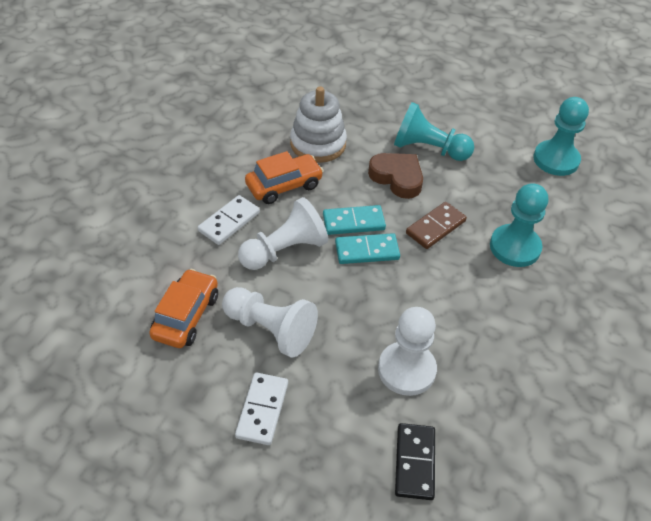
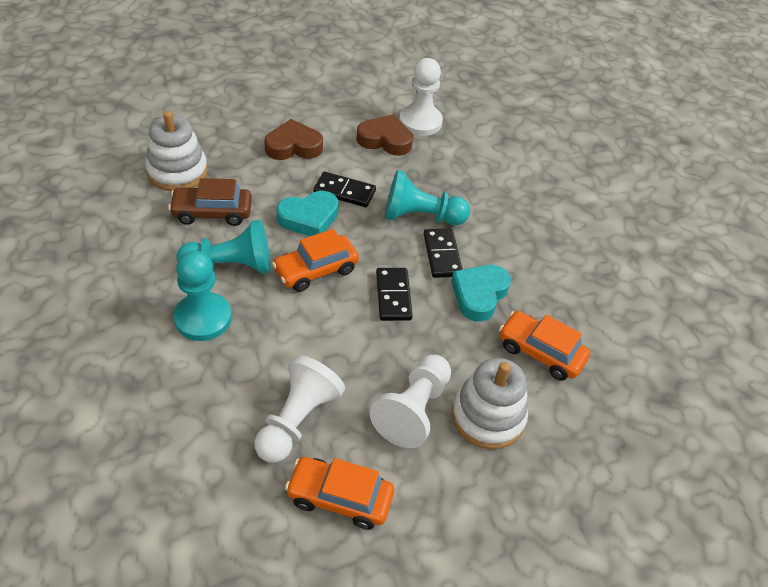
black domino: [395,423,435,500] = 1 -> [314,172,376,207] [376,268,413,321] [424,228,463,278] = 3
brown car: none = 0 -> [168,178,252,226] = 1
brown domino: [406,202,467,249] = 1 -> none = 0
brown heart: [368,153,423,199] = 1 -> [264,119,323,160] [356,114,413,156] = 2
orange car: [149,269,218,348] [245,151,324,204] = 2 -> [272,229,359,292] [285,457,394,530] [499,311,590,381] = 3
turquoise domino: [323,205,386,235] [335,233,400,264] = 2 -> none = 0
turquoise heart: none = 0 -> [276,191,339,236] [451,265,511,322] = 2
white domino: [198,195,260,245] [235,373,288,445] = 2 -> none = 0
white stacking toy: [290,86,347,163] = 1 -> [145,111,208,191] [452,358,528,449] = 2

